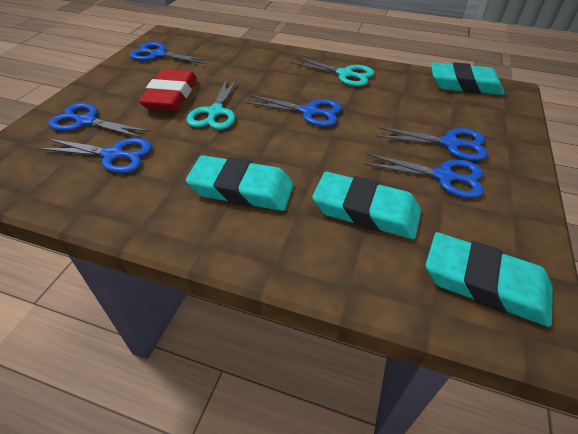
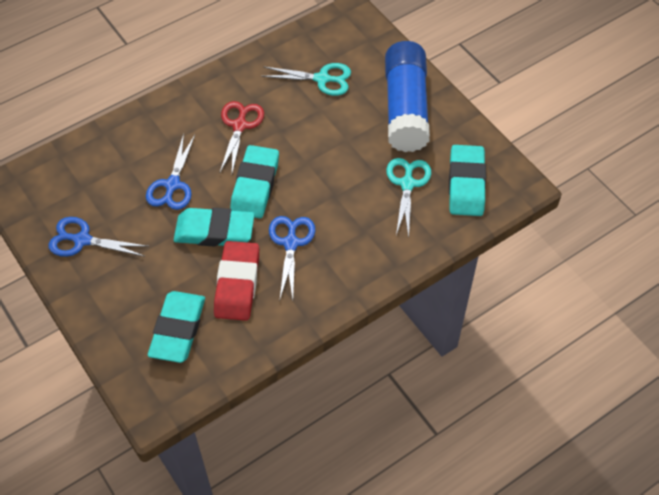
blue glue stick: none = 0 -> [385,41,430,152] = 1
blue scissors: [38,138,152,173] [48,103,150,138] [130,42,211,64] [245,95,342,127] [363,153,484,199] [376,127,488,161] = 6 -> [49,217,149,257] [146,134,195,210] [269,216,315,299] = 3
red scissors: none = 0 -> [220,101,264,173] = 1

